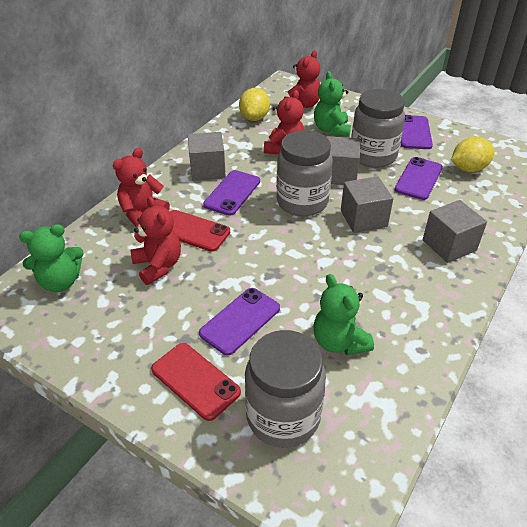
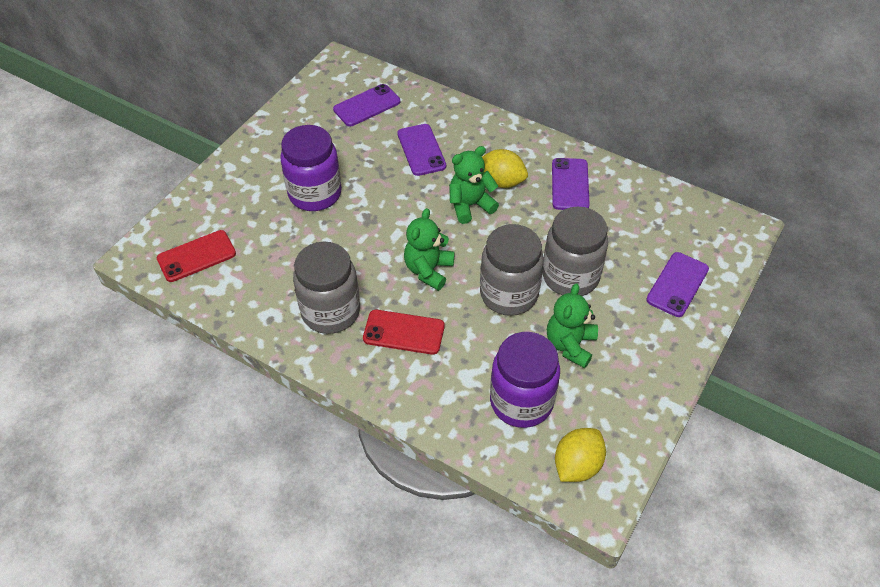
grey cube: [188,132,226,181] [326,136,360,185] [341,176,393,233] [423,200,487,263] = 4 -> none = 0
purple jar: none = 0 -> [280,125,342,211] [490,332,560,428] = 2
red teddy bear: [113,148,170,228] [130,196,181,285] [264,90,305,154] [284,50,320,108] = 4 -> none = 0

